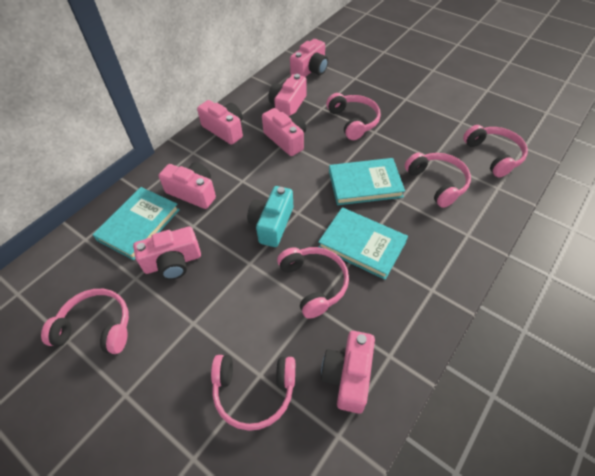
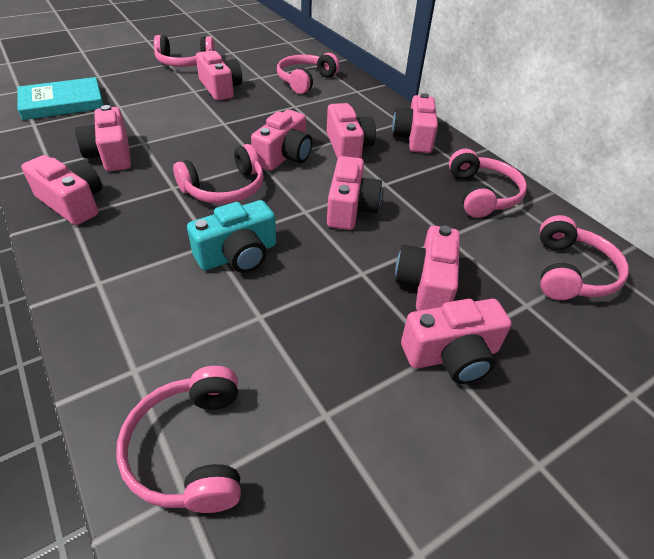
pink camera: [133,226,201,280] [159,162,216,209] [197,100,243,145] [262,108,306,156] [268,74,307,116] [290,39,328,77] [321,331,375,414] = 7 -> [21,155,102,225] [75,105,131,171] [196,51,242,101] [251,110,312,171] [327,103,376,159] [327,156,382,230] [392,93,438,153] [395,225,460,311] [401,299,512,384] = 9
turquoise book: [93,187,180,260] [318,207,408,280] [329,158,405,205] = 3 -> [17,77,104,120] = 1

